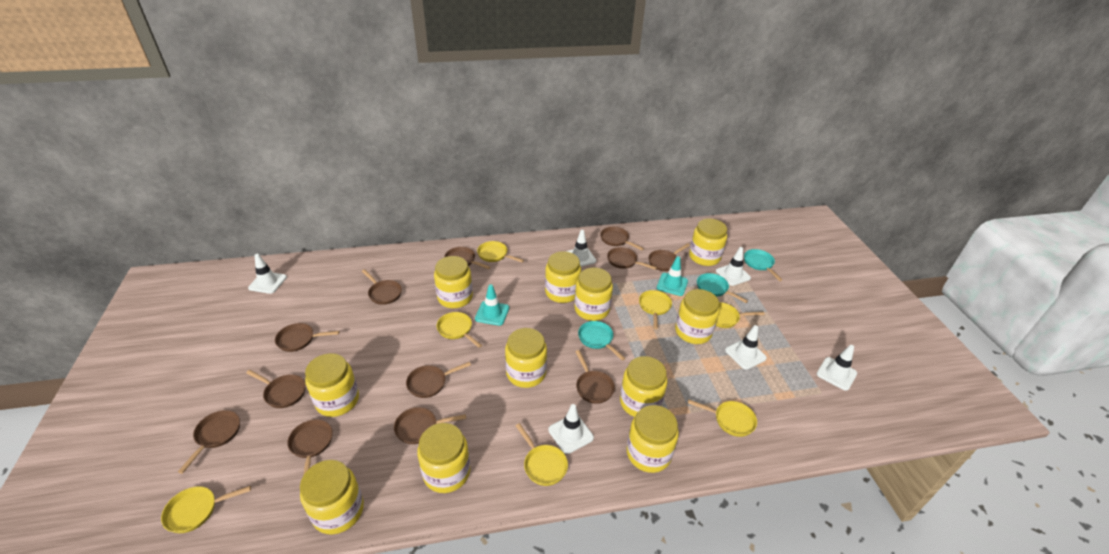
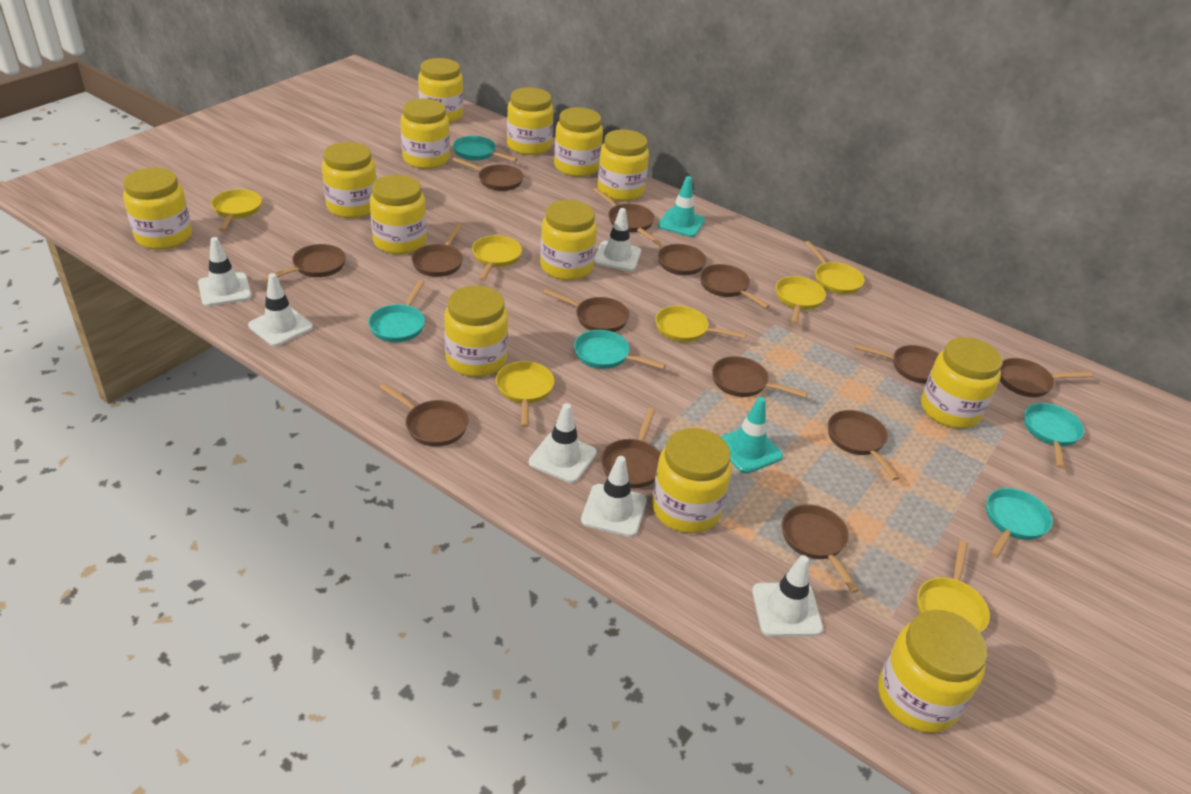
brown pan: [178,410,240,474] [246,370,306,408] [275,323,339,352] [287,419,333,475] [362,269,402,305] [394,407,466,444] [406,362,471,398] [444,247,491,269] [575,350,615,404] [600,227,644,250] [607,247,657,270] [648,243,690,271] = 12 -> [263,244,346,282] [379,383,469,447] [411,223,463,277] [452,157,524,191] [543,289,630,332] [593,188,655,232] [601,408,661,488] [637,228,706,275] [700,264,770,309] [712,356,808,398] [782,504,859,593] [828,410,899,481] [855,344,939,384] [1000,358,1092,397] = 14
turquoise pan: [578,321,626,361] [697,273,748,303] [744,249,782,281] = 3 -> [368,280,425,342] [453,136,518,162] [574,330,666,369] [986,488,1053,558] [1024,403,1084,469] = 5
yellow jar: [300,460,364,534] [305,353,359,417] [417,423,470,493] [434,256,473,308] [505,328,547,388] [545,251,581,303] [574,268,613,321] [620,356,668,417] [627,405,679,473] [675,289,719,344] [689,218,727,266] = 11 -> [123,168,192,250] [322,142,377,218] [370,175,427,254] [400,99,450,169] [418,58,463,123] [444,285,508,377] [507,87,554,155] [540,200,597,280] [554,107,603,177] [598,129,649,201] [652,428,732,533] [878,610,987,733] [921,337,1002,429] = 13

